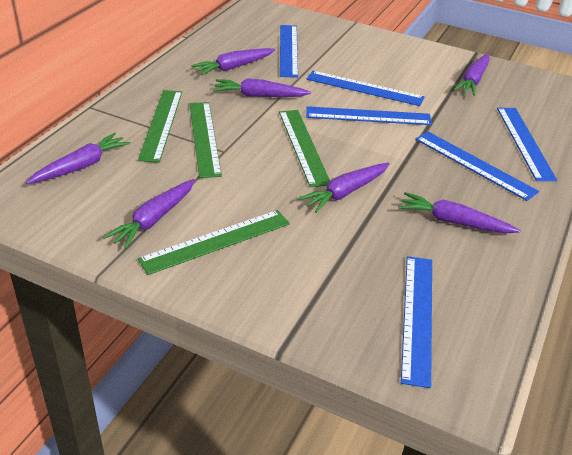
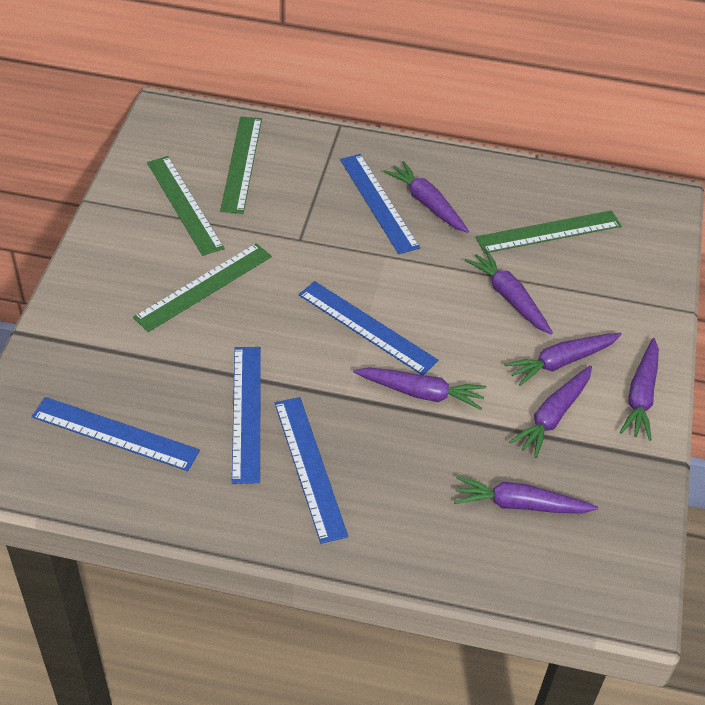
blue ruler: [280,25,298,78] [306,106,432,125] [307,71,424,106] [401,256,432,388] [415,132,539,201] [497,108,557,181] = 6 -> [32,397,200,471] [232,347,261,484] [275,397,348,544] [299,281,438,375] [340,154,420,254] = 5

